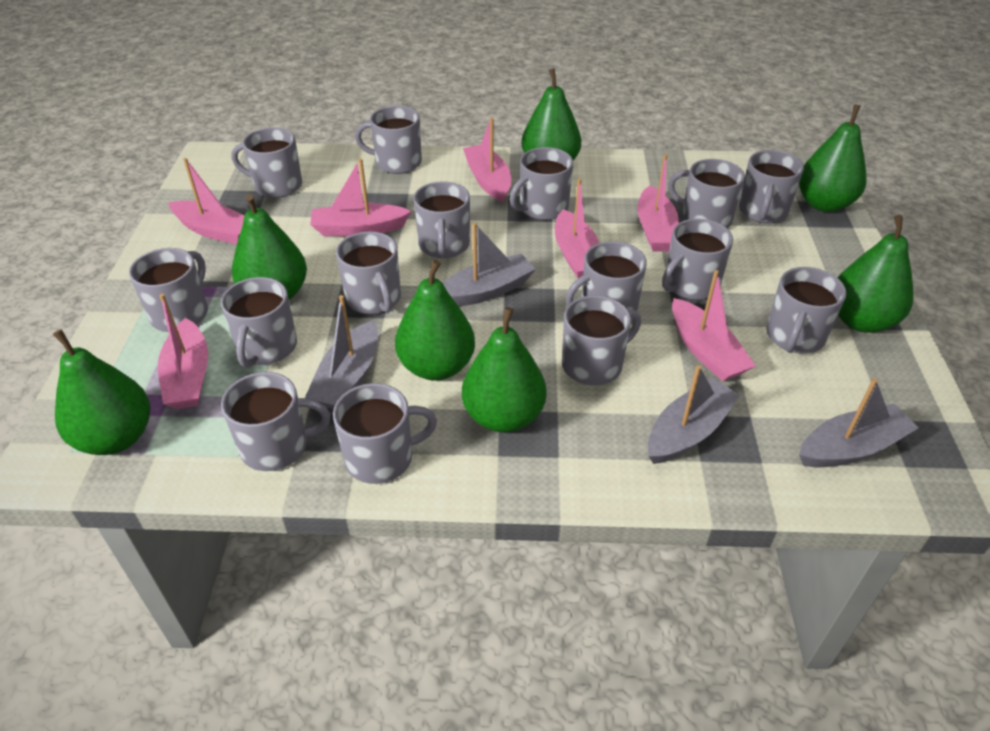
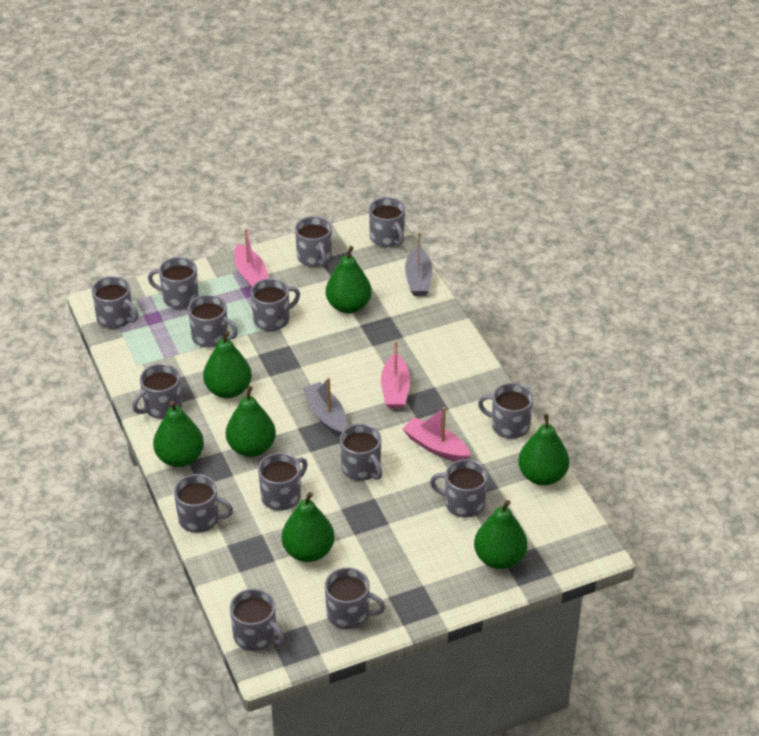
grey boat: [305,295,378,409] [442,222,536,307] [648,365,740,464] [799,378,919,467] = 4 -> [302,378,347,437] [405,232,432,296] = 2
grey mug: [129,248,208,332] [221,277,297,368] [221,372,330,471] [231,127,302,198] [333,383,437,484] [336,231,401,314] [355,106,422,174] [413,181,470,258] [510,147,573,220] [562,295,641,385] [566,241,647,319] [662,219,733,300] [668,159,745,229] [739,150,804,223] [766,267,847,354] = 15 -> [92,276,139,328] [132,364,182,419] [148,257,198,309] [174,474,233,533] [188,295,238,348] [230,589,285,651] [251,278,300,331] [258,453,308,511] [295,216,332,267] [325,567,385,629] [340,424,382,481] [369,197,405,247] [430,459,488,518] [478,383,533,439] = 14
pink boat: [158,294,208,409] [168,158,245,244] [310,158,412,236] [463,117,511,202] [555,178,599,278] [637,154,679,252] [672,270,756,381] = 7 -> [234,228,269,288] [381,341,410,409] [402,407,471,461] = 3

